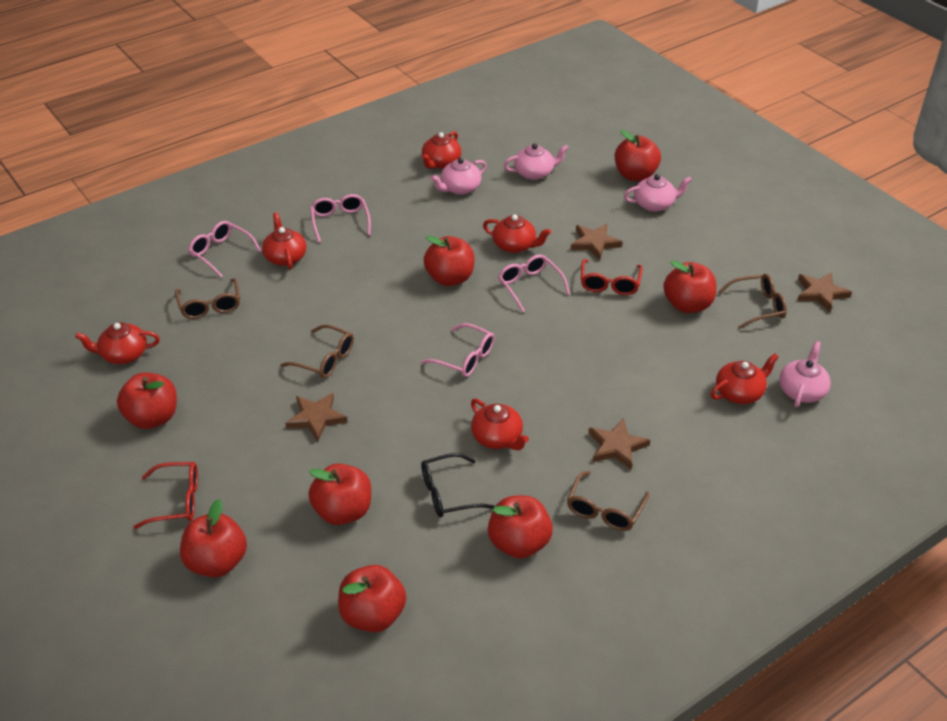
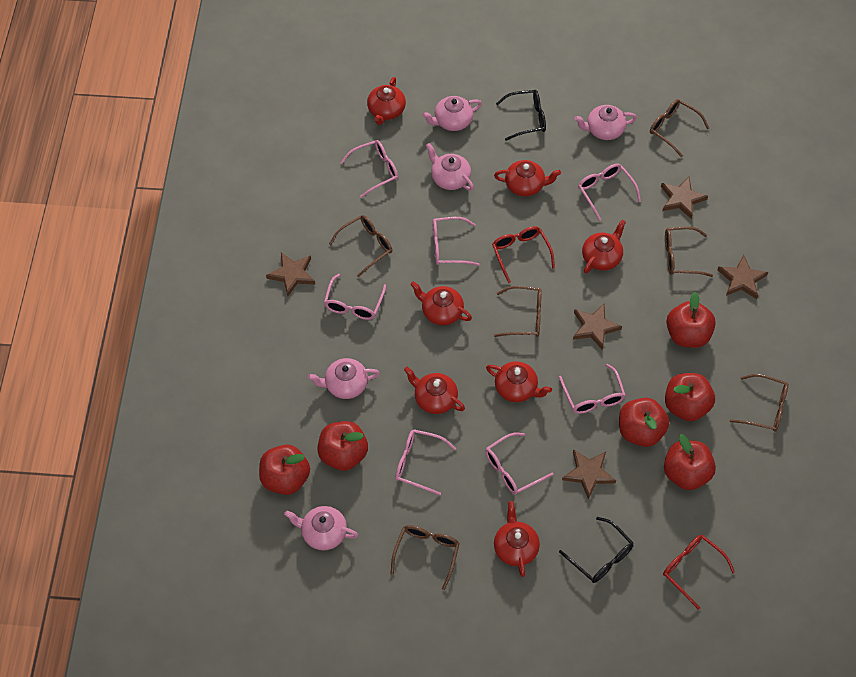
black glasses: [421,453,495,517] = 1 -> [496,90,546,141] [559,517,634,583] = 2
brown glasses: [175,278,240,319] [280,324,354,378] [567,471,649,531] [718,274,787,329] = 4 -> [329,215,392,277] [391,525,460,590] [494,286,542,337] [650,99,709,157] [665,227,713,277] [730,374,788,432] = 6
brown star: [285,393,348,441] [571,224,623,260] [588,418,650,470] [797,272,852,312] = 4 -> [266,252,315,296] [562,449,616,500] [573,304,622,350] [661,177,708,219] [717,255,768,299] = 5
pink glasses: [188,221,261,277] [310,194,371,243] [421,323,495,377] [498,255,570,312] = 4 -> [324,274,386,320] [340,140,398,198] [395,429,456,495] [433,217,480,266] [485,433,554,495] [559,364,626,414] [578,164,641,221] = 7
pink teapot: [431,158,487,195] [504,143,569,180] [624,174,692,212] [779,341,831,408] = 4 -> [284,506,358,550] [308,358,380,399] [422,96,482,131] [426,143,474,191] [574,105,637,140] = 5
red apple: [117,373,177,429] [180,499,247,577] [308,464,371,525] [338,565,406,632] [423,236,475,286] [488,496,553,559] [615,130,661,181] [663,261,716,313] = 8 -> [259,445,310,495] [317,421,368,471] [619,398,669,447] [664,434,716,490] [665,373,715,421] [666,292,716,348] = 6
red teapot: [75,322,160,364] [262,213,306,270] [421,131,461,169] [471,399,529,450] [483,215,551,253] [710,354,779,404] = 6 -> [367,77,406,125] [404,367,465,414] [410,281,472,325] [486,361,552,402] [494,160,561,196] [494,501,540,577] [582,219,626,273] = 7

